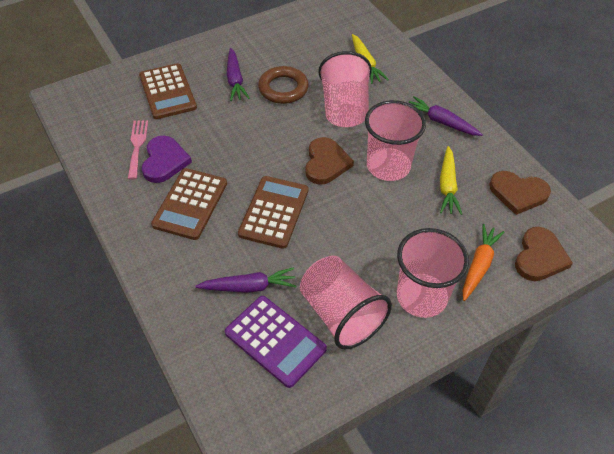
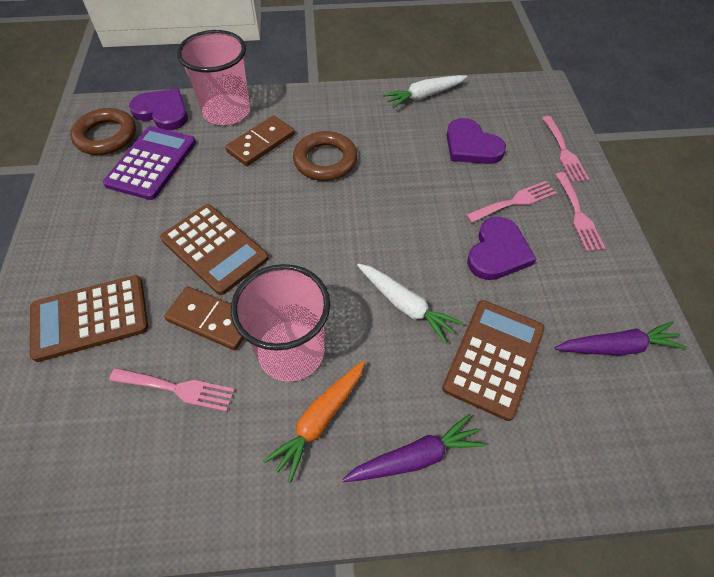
brown domino: none = 0 -> [164,286,244,350] [225,115,295,166] = 2
brown heart: [305,137,354,185] [489,171,551,215] [515,227,573,281] = 3 -> none = 0
brown ring: [258,66,309,104] = 1 -> [70,108,136,155] [293,131,358,181] = 2
pink cup: [300,256,392,350] [318,51,372,127] [365,100,426,181] [397,228,469,318] = 4 -> [177,30,250,125] [231,264,330,382] = 2
pink fork: [128,120,148,179] = 1 -> [109,368,235,412] [466,181,557,223] [542,116,590,183] [555,172,606,252] = 4
purple carrot: [196,267,296,293] [227,48,249,101] [409,96,483,136] = 3 -> [342,414,486,482] [555,321,687,356] = 2
purple heart: [142,136,192,183] = 1 -> [129,89,188,130] [446,118,506,164] [467,217,536,280] = 3
white carrot: none = 0 -> [357,263,463,344] [383,75,467,108] = 2
yellow carrot: [352,34,389,84] [440,146,462,215] = 2 -> none = 0

